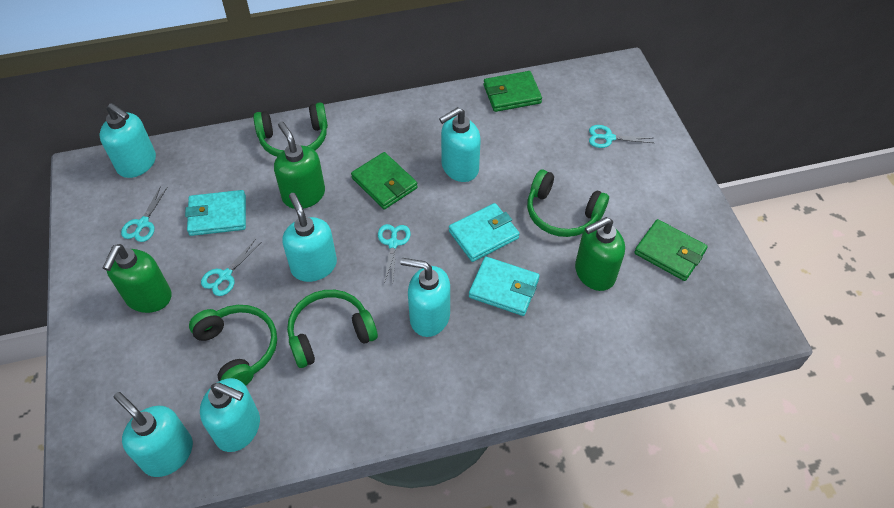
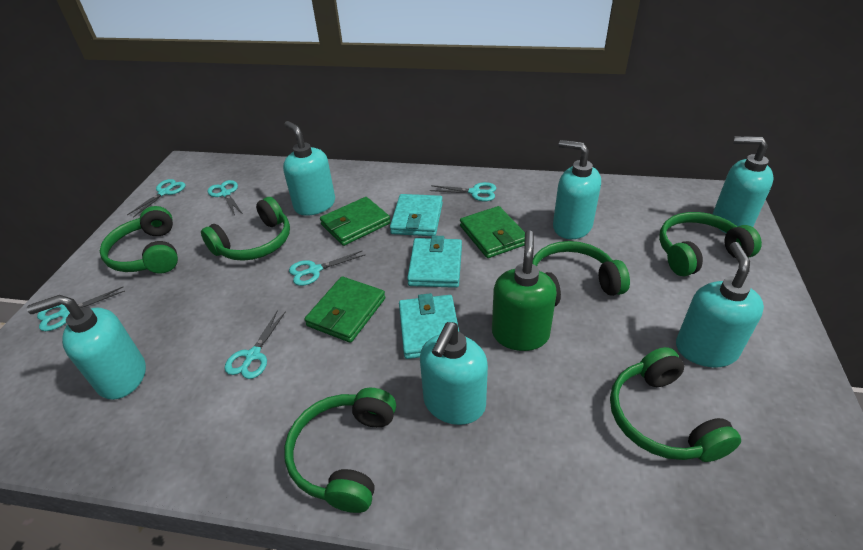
green headphones: [189,305,277,386] [253,102,328,157] [287,290,378,368] [527,169,609,237] = 4 -> [100,206,178,273] [201,197,290,261] [284,388,396,513] [532,241,630,306] [610,347,741,462] [659,212,762,276] = 6
green soap dispenser: [103,244,172,313] [274,121,325,209] [575,217,625,291] = 3 -> [492,230,557,351] = 1
turquoise scissors: [121,186,167,242] [201,239,262,296] [378,224,411,284] [589,125,653,148] = 4 -> [37,287,125,331] [127,179,186,218] [207,180,243,215] [225,310,286,379] [289,251,365,286] [430,182,496,201] = 6

